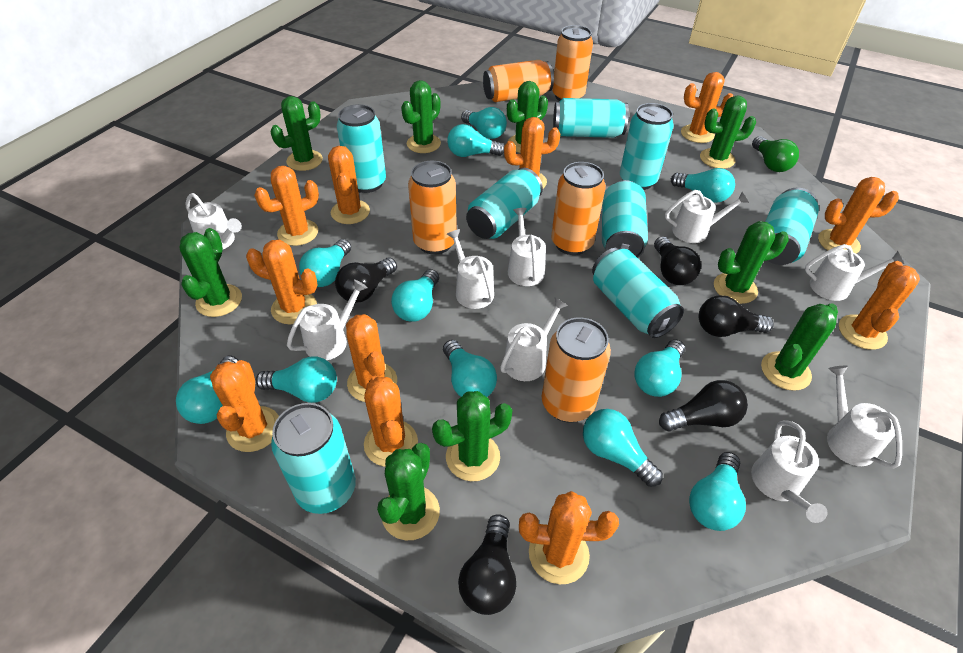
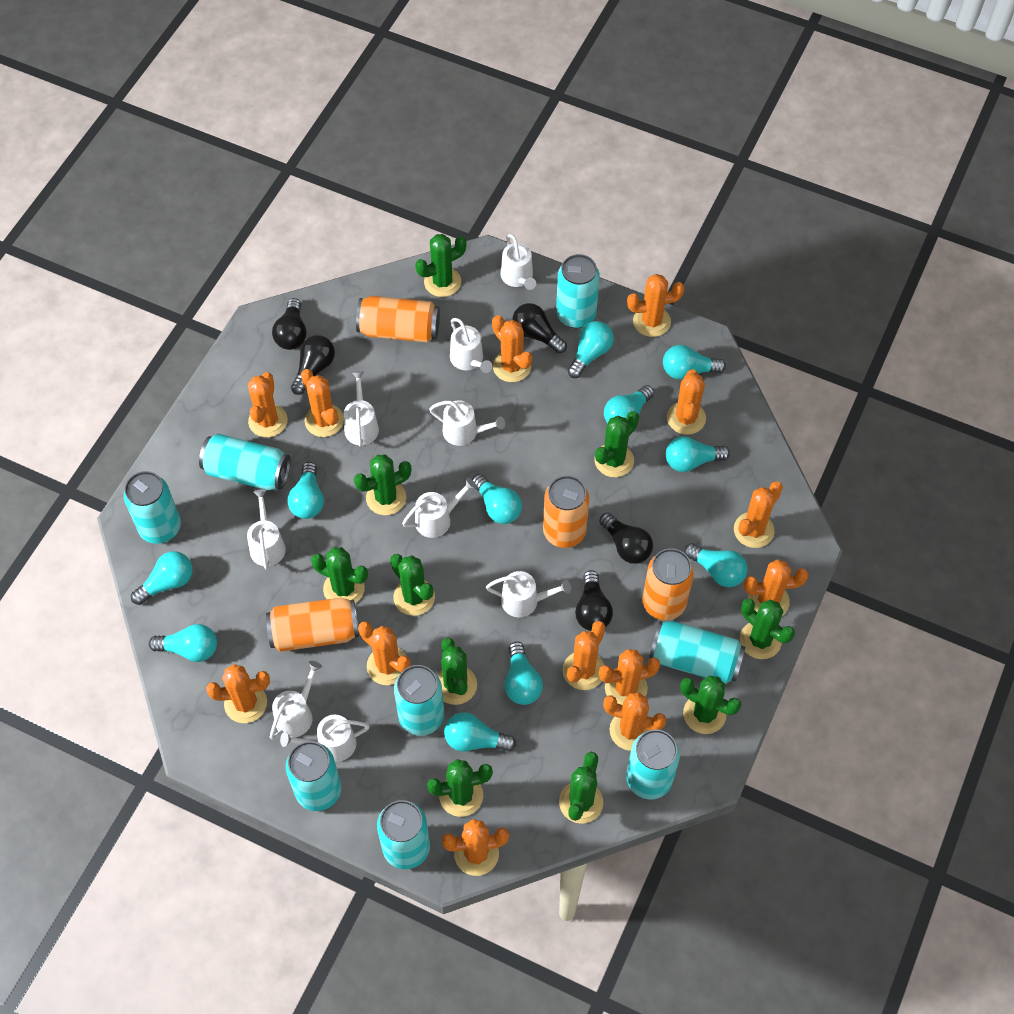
green cactus: [179,228,242,317] [270,96,323,171] [377,443,440,540] [401,80,441,153] [432,391,513,481] [507,81,548,153] [700,96,756,169] [714,221,789,304] [761,303,838,391] = 9 -> [311,547,368,603] [354,454,411,515] [390,554,435,616] [415,234,467,297] [427,759,493,817] [438,638,477,705] [559,752,603,824] [594,411,639,477] [680,675,741,734] [740,598,795,659] = 10
green light bulb: [752,136,799,172] = 1 -> none = 0
orange cactus: [210,360,279,452] [246,239,318,324] [254,166,319,246] [328,146,370,224] [346,314,397,402] [364,375,418,467] [504,117,560,188] [519,491,619,584] [681,72,734,143] [818,177,899,254] [839,261,920,350] = 11 -> [206,664,270,723] [248,372,288,437] [301,369,344,437] [358,621,411,685] [442,819,509,876] [492,315,532,382] [563,621,605,690] [599,649,660,705] [603,692,667,751] [627,274,684,337] [667,369,706,435] [734,481,783,548] [744,559,809,616] = 13
orange can: [408,161,457,255] [483,60,554,102] [542,318,611,422] [551,162,606,255] [552,25,593,101] = 5 -> [266,598,359,652] [356,296,440,343] [543,476,589,548] [642,548,694,620] = 4

